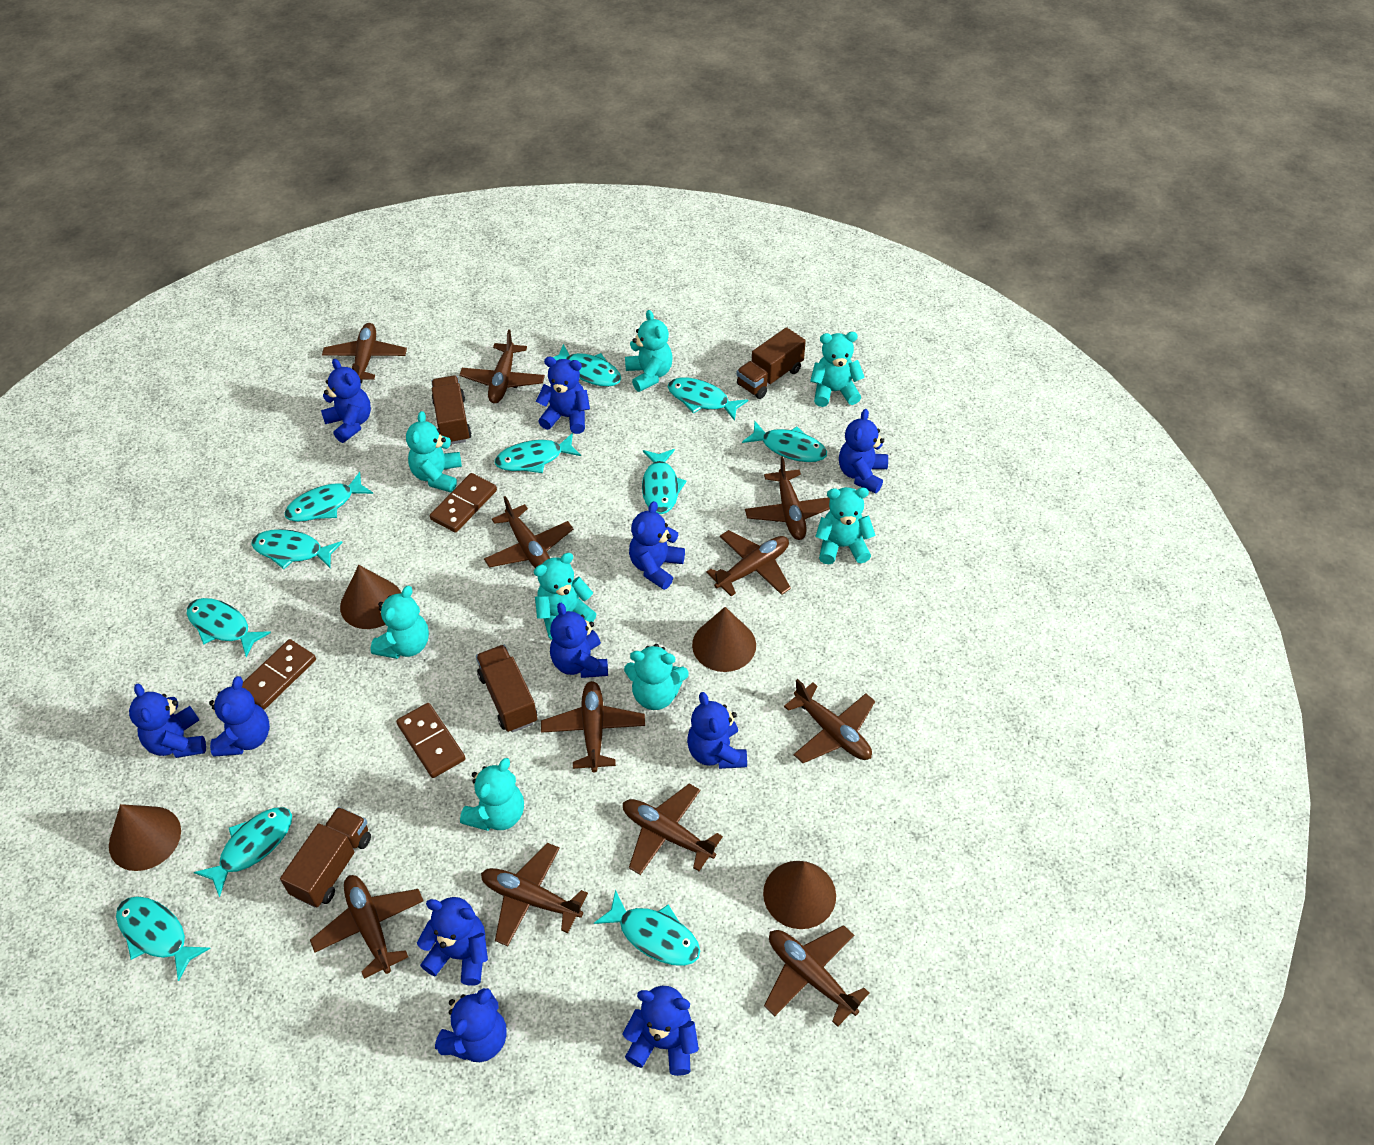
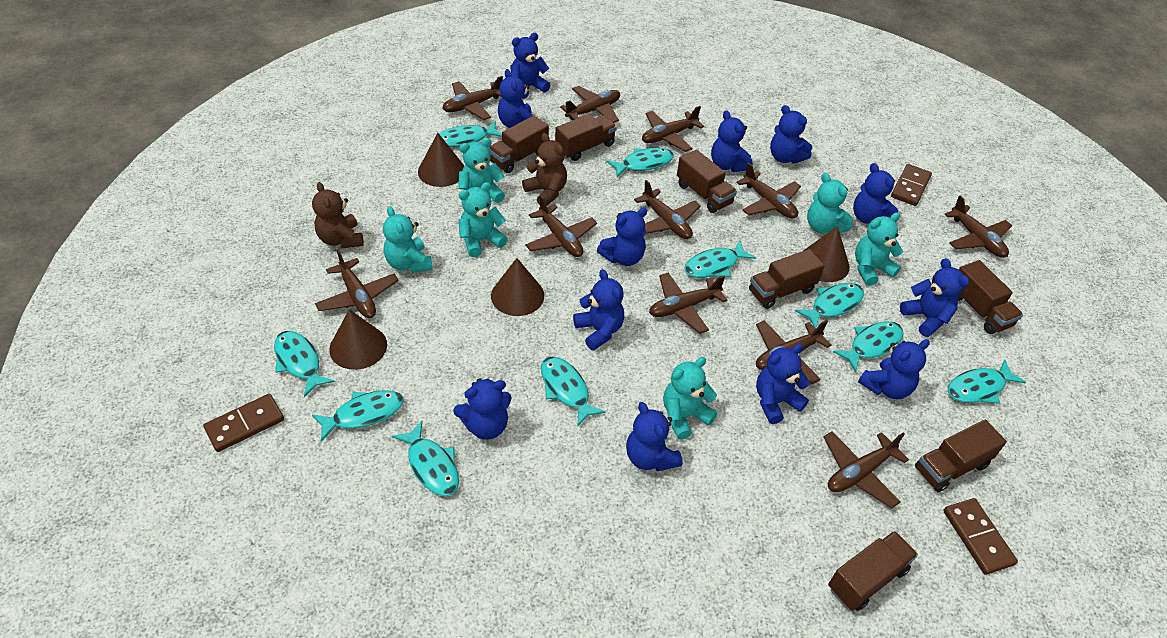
blue teddy bear: [129,684,206,758] [209,676,270,757] [321,359,371,443] [417,897,488,985] [435,988,507,1062] [536,357,590,434] [550,603,608,678] [623,986,699,1076] [629,501,685,590] [687,692,747,769] [839,409,888,494] = 11 -> [453,378,512,440] [498,69,532,128] [510,33,550,99] [573,269,625,350] [597,207,647,266] [626,402,682,471] [711,110,753,172] [756,343,810,424] [770,105,812,164] [853,163,898,224] [858,339,930,399] [900,258,969,337] = 12
brown teddy bear: none = 0 -> [312,182,364,248] [522,133,567,205] = 2
brown truck: [280,807,371,907] [431,376,472,445] [476,645,537,733] [736,327,806,399] = 4 -> [488,116,549,173] [555,114,617,161] [677,149,737,213] [749,249,825,309] [828,531,918,611] [915,419,1007,492] [957,260,1023,334] = 7
turquoise fish: [116,896,211,981] [187,598,271,658] [194,807,292,897] [251,529,343,569] [284,472,373,522] [494,433,581,473] [553,344,621,387] [594,890,700,966] [642,449,687,514] [668,378,748,421] [742,421,827,462] = 11 -> [274,331,335,397] [312,390,404,442] [392,421,459,496] [439,121,502,147] [541,357,606,427] [606,148,674,177] [684,240,756,278] [795,283,864,328] [833,321,904,372] [948,359,1026,404] = 10
turquoise teddy bear: [371,586,429,659] [406,411,462,492] [460,758,524,831] [534,553,596,640] [624,644,689,710] [625,310,673,392] [810,332,865,407] [815,487,875,564] = 8 -> [383,206,433,273] [458,138,505,203] [459,182,508,257] [663,357,717,440] [807,173,853,233] [855,212,903,286] = 6

